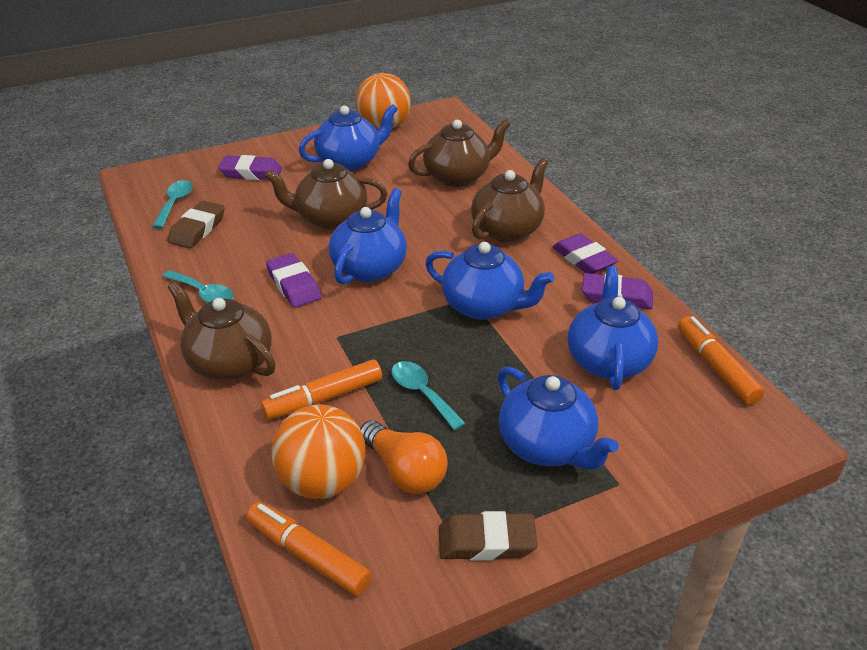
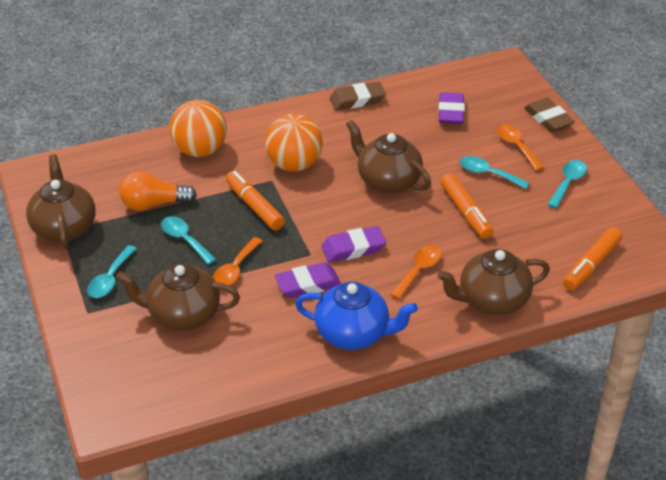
blue teapot: [299,104,398,171] [329,188,407,285] [425,242,554,320] [498,367,619,470] [568,266,658,390] = 5 -> [295,282,418,350] = 1
orange spoon: none = 0 -> [213,237,262,285] [390,245,442,299] [497,124,544,171] = 3
purple eraser: [218,155,282,180] [266,253,322,308] [553,233,618,274] [582,273,653,309] = 4 -> [275,262,341,298] [321,226,386,262] [438,92,465,124] = 3
turquoise spoon: [152,180,193,229] [162,270,234,303] [391,361,466,430] = 3 -> [87,245,137,298] [161,216,216,265] [460,156,530,189] [547,160,587,208] = 4

